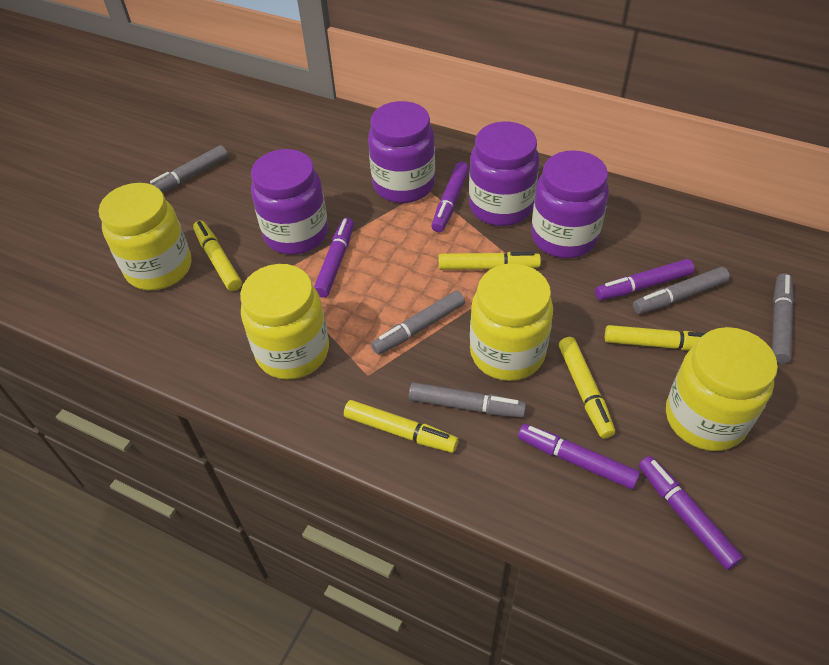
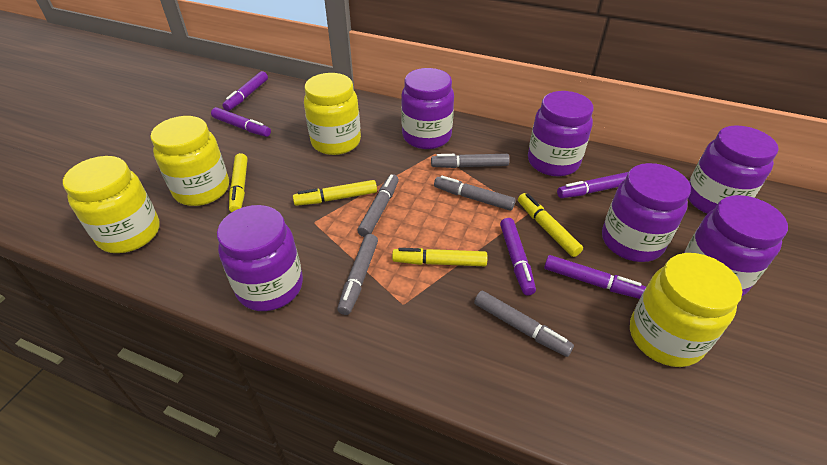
purple jar: [251,149,328,255] [368,101,435,203] [469,122,539,226] [531,150,609,258] = 4 -> [217,205,303,311] [401,68,454,149] [528,91,593,176] [602,163,691,262] [684,195,788,296] [688,125,779,214] = 6
yellow marker: [193,221,242,291] [344,400,458,453] [439,252,541,270] [559,337,615,439] [605,325,706,350] = 5 -> [229,153,247,212] [293,180,377,206] [392,248,487,266] [518,193,583,257] = 4

